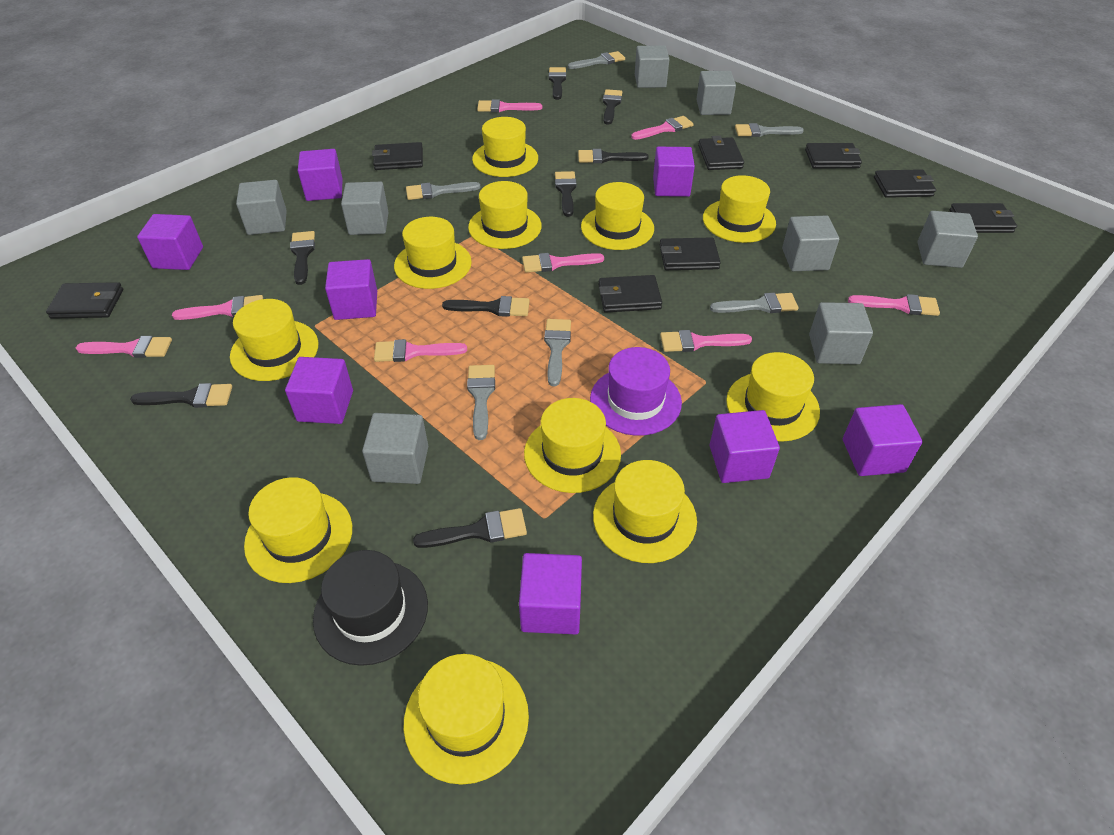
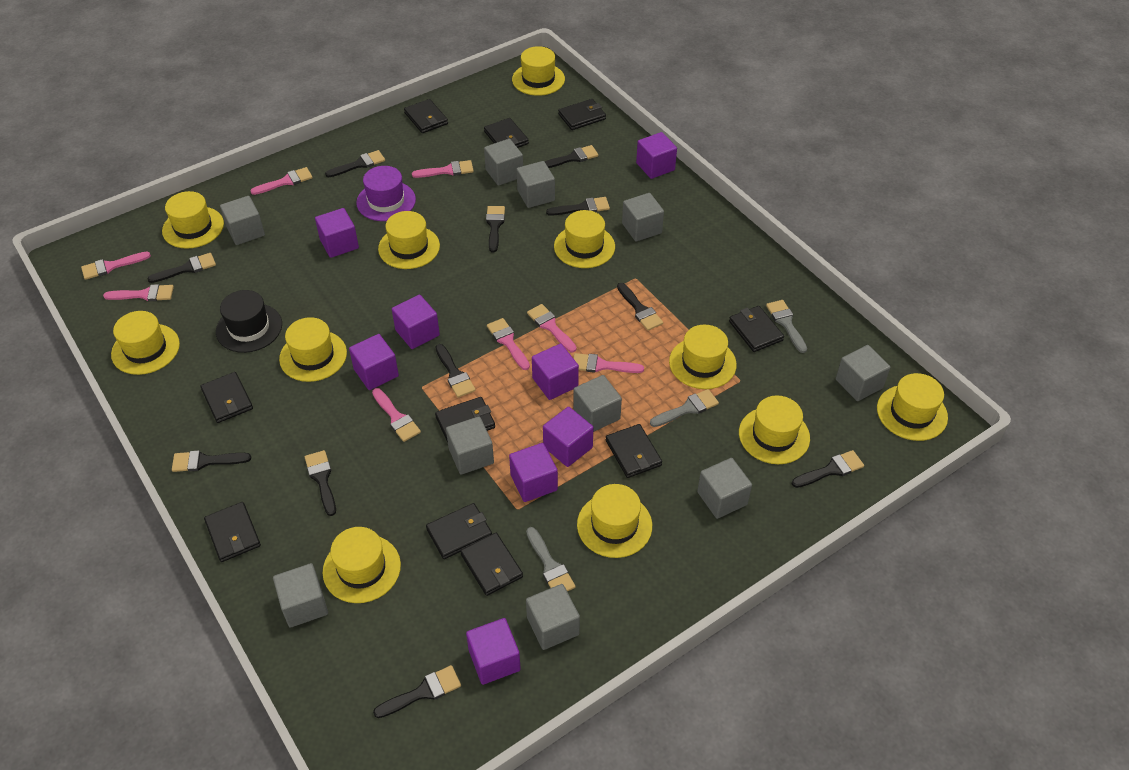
black brush: [130,383,232,408] [290,231,315,285] [413,508,527,548] [442,296,529,317] [549,67,566,100] [555,171,576,217] [578,149,649,163] [603,89,622,125] = 8 -> [147,253,216,283] [172,450,251,472] [305,450,336,516] [325,150,385,177] [373,665,461,718] [436,344,476,398] [486,206,505,252] [544,145,598,168] [546,197,610,216] [617,283,663,331] [792,450,864,488] = 11
black wallet: [46,282,123,319] [372,142,423,170] [598,275,662,313] [660,237,721,270] [698,136,744,170] [805,143,862,168] [874,169,936,198] [949,203,1017,233] = 8 -> [200,372,253,423] [204,502,261,562] [404,99,448,133] [426,503,492,559] [435,397,495,443] [460,533,523,596] [484,118,529,148] [558,99,606,130] [606,424,662,478] [729,306,784,352] = 10
grey brush: [406,182,481,200] [467,365,495,440] [544,319,571,386] [568,51,625,69] [710,293,798,313] [735,123,804,137] = 6 -> [526,527,576,591] [650,389,719,427] [766,300,807,353] = 3
grey cube: [236,180,287,235] [341,182,389,235] [362,413,428,484] [635,45,669,88] [696,71,736,115] [782,216,839,271] [809,302,873,364] [917,211,978,268] = 8 -> [220,196,265,245] [273,563,328,628] [446,416,494,475] [484,139,523,186] [517,161,555,208] [526,584,580,650] [573,375,622,432] [622,193,664,242] [697,458,752,519] [836,345,891,401] = 10

